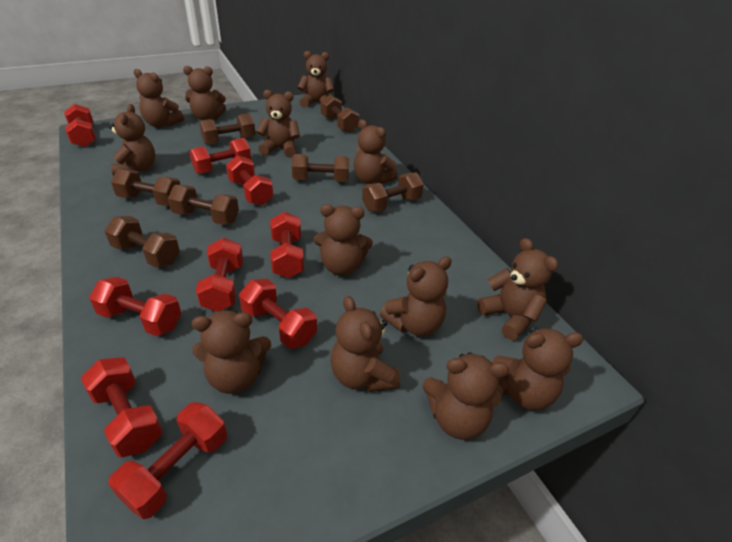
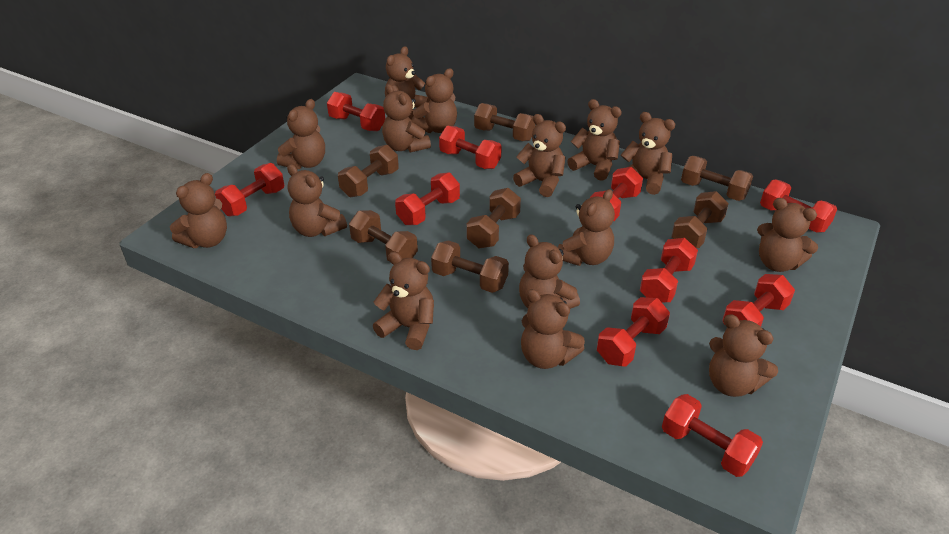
brown teddy bear: [109,104,155,176] [134,69,184,127] [183,66,226,120] [192,311,271,394] [256,90,300,158] [298,51,334,108] [313,204,373,276] [331,296,400,392] [354,120,398,184] [380,256,452,336] [423,352,509,440] [477,238,558,340] [492,328,584,410] = 13 -> [170,173,227,248] [277,99,325,169] [287,164,347,237] [373,252,434,350] [382,84,431,152] [385,46,430,120] [411,68,457,133] [513,114,566,197] [519,234,580,309] [521,289,585,369] [558,189,615,266] [567,99,622,181] [621,112,675,195] [709,314,778,397] [757,198,818,272] = 15
red dumbbell: [64,104,96,147] [81,357,163,457] [89,277,182,336] [108,402,227,519] [189,138,251,174] [196,238,243,312] [226,155,274,205] [239,279,317,349] [270,212,304,278] = 9 -> [215,163,284,217] [327,92,385,131] [395,172,460,225] [439,126,502,169] [590,167,643,221] [597,297,670,367] [640,238,698,303] [662,394,763,477] [722,274,795,327] [760,179,837,233] = 10

